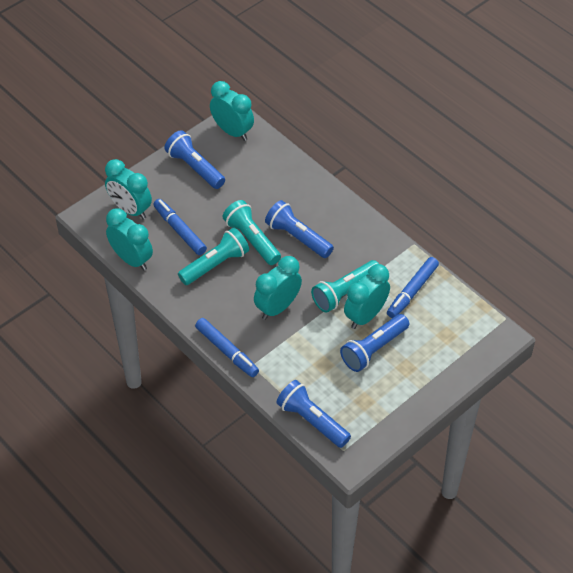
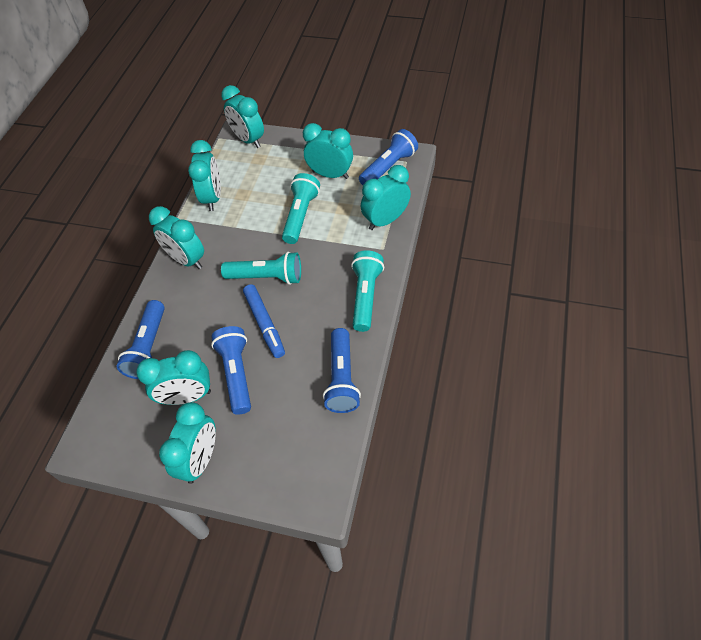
blue marker: [153,199,207,255] [195,318,259,377] [387,257,439,318] = 3 -> [243,284,285,358] = 1
turquoise clock: [105,159,152,219] [106,209,153,271] [210,81,254,141] [254,256,302,320] [344,264,390,329] = 5 -> [136,350,211,405] [149,206,204,269] [159,402,216,484] [188,140,221,211] [221,85,264,148] [303,123,353,179] [361,165,411,230] = 7

